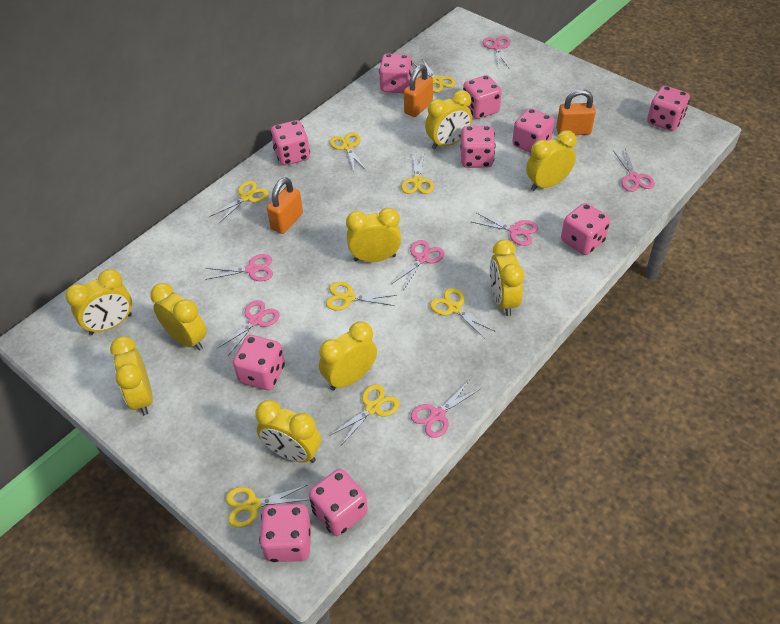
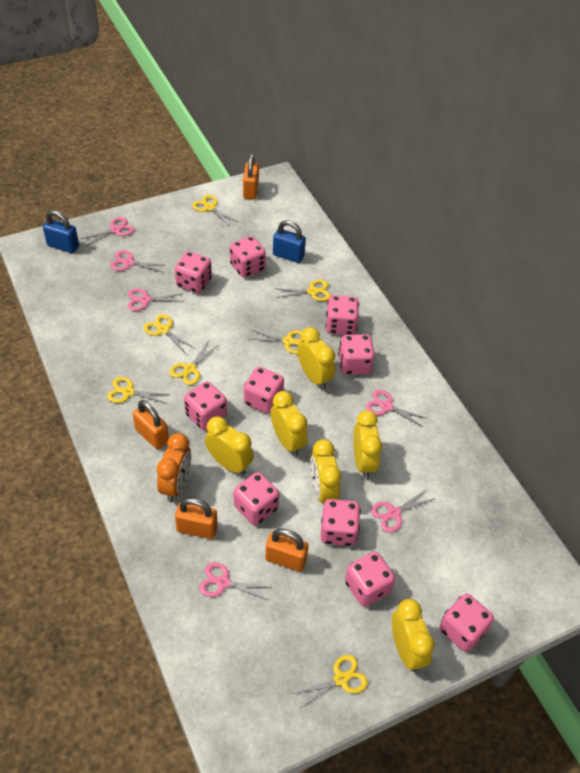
blue padlock: none = 0 -> [43,210,79,253] [273,220,306,263] = 2
orange clock: none = 0 -> [157,433,191,502] = 1
orange padlock: [267,177,303,234] [404,65,433,117] [556,89,596,135] = 3 -> [133,400,169,449] [175,498,218,539] [243,154,259,199] [265,529,309,572] = 4
pink scissors: [206,254,273,281] [217,300,280,356] [392,240,445,289] [410,381,480,438] [472,213,538,246] [482,36,510,68] [613,148,655,192] = 7 -> [81,217,134,246] [110,250,164,272] [128,288,184,311] [199,562,270,600] [366,390,426,427] [371,489,434,532] = 6
yellow clock: [65,269,132,335] [110,336,153,415] [150,283,207,351] [255,400,321,463] [319,321,377,391] [346,208,401,262] [425,90,472,150] [490,239,524,316] [526,130,577,191] = 9 -> [205,416,254,475] [271,391,308,456] [297,327,335,389] [310,439,341,503] [353,410,382,478] [392,599,435,672] = 6
yellow scissors: [211,181,269,223] [226,485,309,528] [326,282,397,310] [329,384,400,445] [330,132,366,170] [401,152,434,194] [413,59,456,93] [430,288,494,339] = 8 -> [107,377,170,404] [144,314,194,354] [170,340,218,385] [192,195,237,225] [249,330,302,354] [276,280,331,301] [292,655,368,708] = 7

